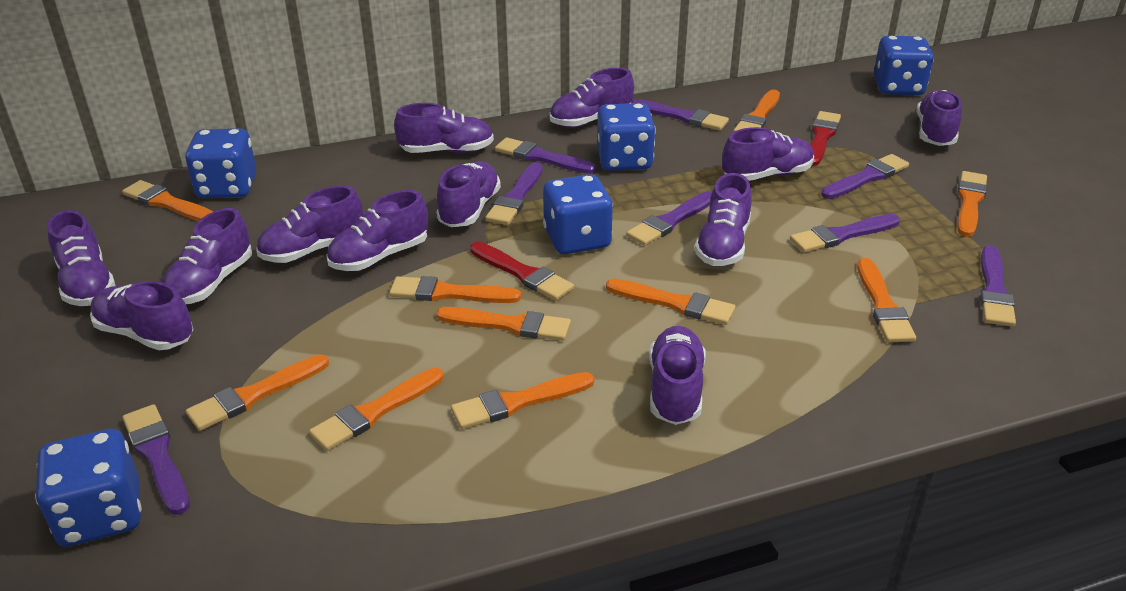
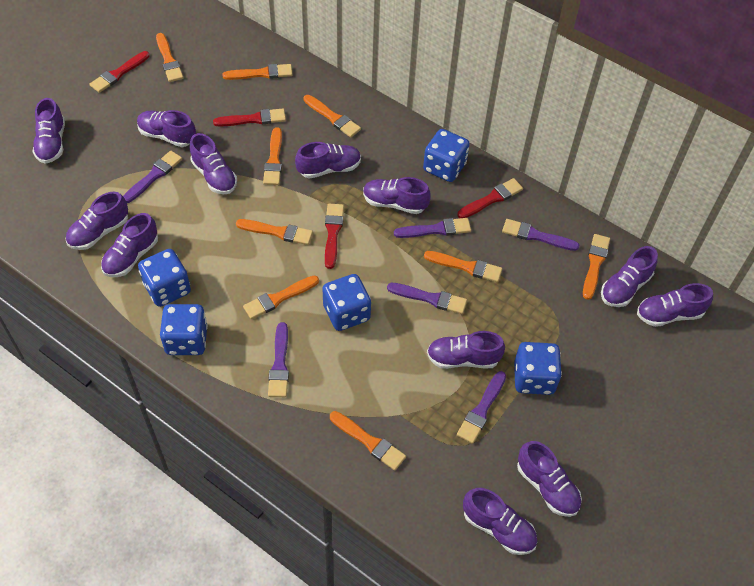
orange brush: [122,180,213,221] [186,354,329,431] [309,368,444,451] [389,276,521,303] [436,307,571,341] [451,372,594,429] [606,278,736,325] [734,89,780,131] [857,258,916,342] [958,171,987,237] = 10 -> [156,33,183,82] [222,64,293,80] [236,219,313,245] [243,276,319,319] [263,127,282,185] [304,95,361,137] [330,411,406,471] [424,251,502,282] [583,234,610,300] = 9
purple brush: [123,404,190,515] [485,162,543,225] [495,137,596,174] [626,191,712,246] [632,99,729,131] [790,214,900,253] [821,154,909,199] [980,245,1016,327] = 8 -> [123,151,182,203] [268,322,289,397] [387,283,467,314] [394,218,471,238] [457,371,506,444] [502,219,580,251] = 6
red brush: [470,242,574,301] [810,111,841,166] = 2 -> [90,51,150,93] [213,109,286,126] [325,204,344,269] [457,178,523,218] = 4

